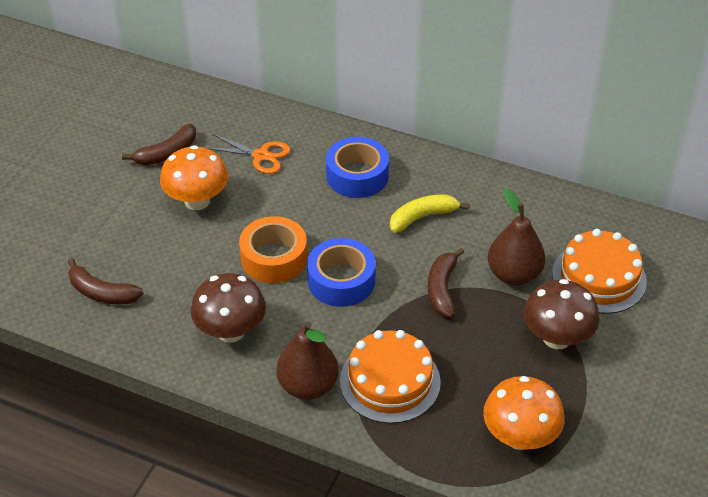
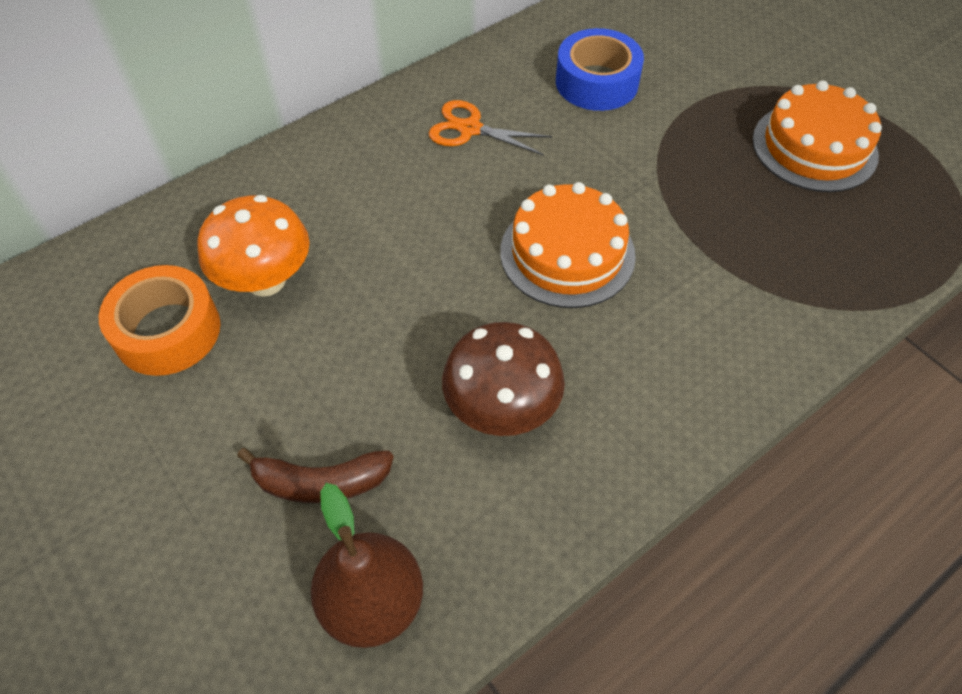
blue tape: [307,238,376,307] [326,137,389,198] = 2 -> [556,28,644,111] = 1
brown banana: [68,258,143,304] [122,124,196,165] [428,248,464,318] = 3 -> [237,448,394,503] = 1
brown mushroom: [191,273,266,343] [524,279,599,349] = 2 -> [442,322,565,436] = 1
brown pear: [277,321,339,400] [488,188,545,285] = 2 -> [311,483,423,648] = 1
orange mushroom: [160,145,228,210] [483,376,565,450] = 2 -> [197,195,310,297] = 1
yellow banana: [390,194,470,233] = 1 -> none = 0

